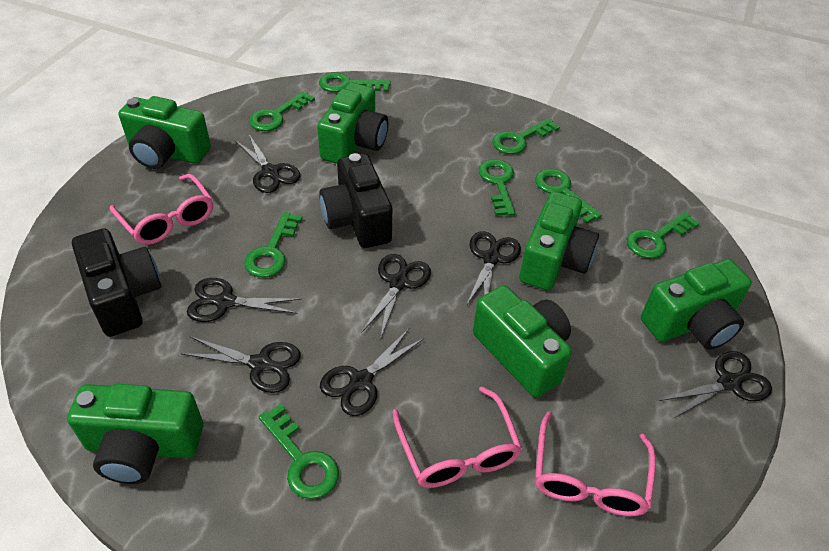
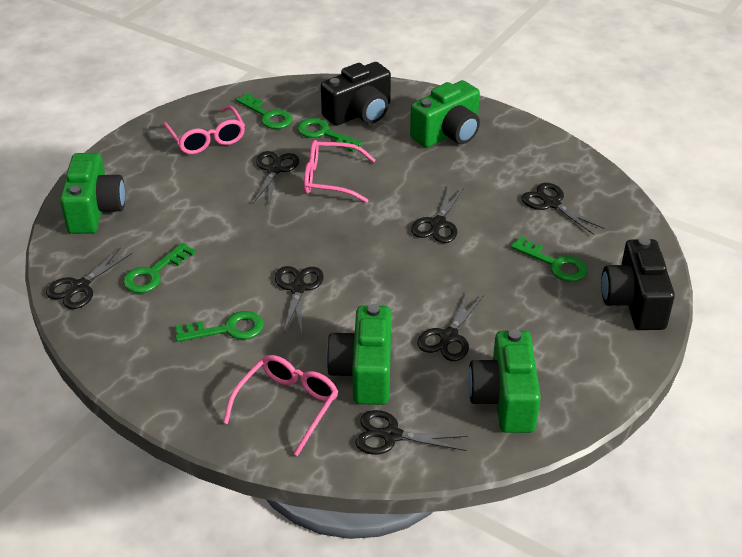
green camera: [67,383,203,484] [119,96,211,169] [317,83,388,164] [473,285,572,398] [519,191,599,290] [641,259,752,350] = 6 -> [60,153,125,234] [326,304,391,405] [410,80,480,148] [468,329,541,433] = 4
green key: [245,212,303,278] [249,91,315,131] [259,404,339,499] [319,73,391,92] [478,159,515,216] [492,118,560,154] [535,169,602,224] [627,212,700,258] = 8 -> [123,243,196,293] [175,311,264,342] [236,93,293,129] [297,118,363,152] [510,236,588,282] = 5

